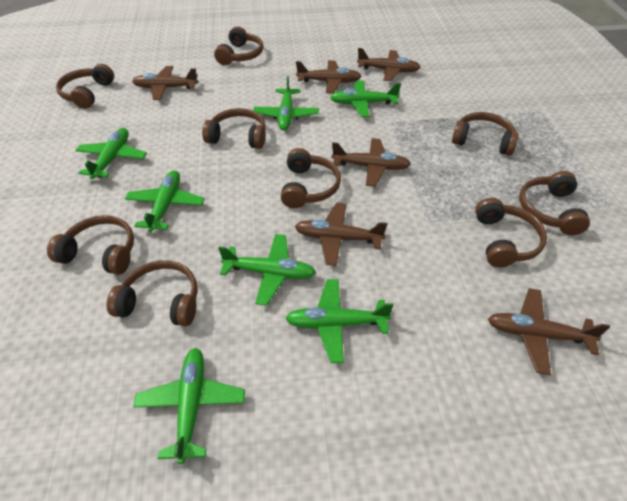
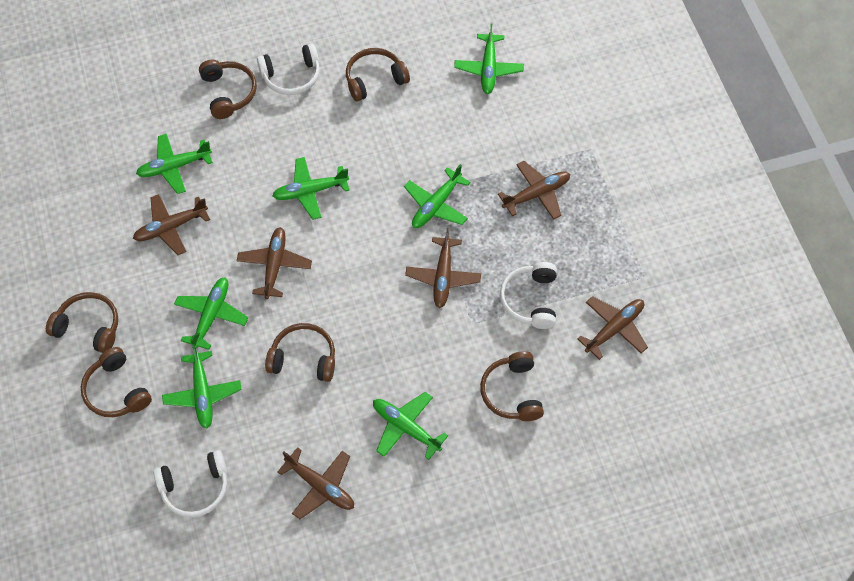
brown headphones: [47,215,134,275] [56,64,114,109] [107,260,198,327] [202,108,266,149] [214,26,263,65] [281,148,341,208] [452,112,519,156] [475,198,547,267] [519,171,590,235] = 9 -> [46,292,118,353] [81,347,152,417] [199,60,257,119] [265,323,335,382] [346,48,410,101] [480,351,544,421] = 6
white headphones: none = 0 -> [154,450,227,518] [257,43,320,95] [500,262,557,329] = 3

